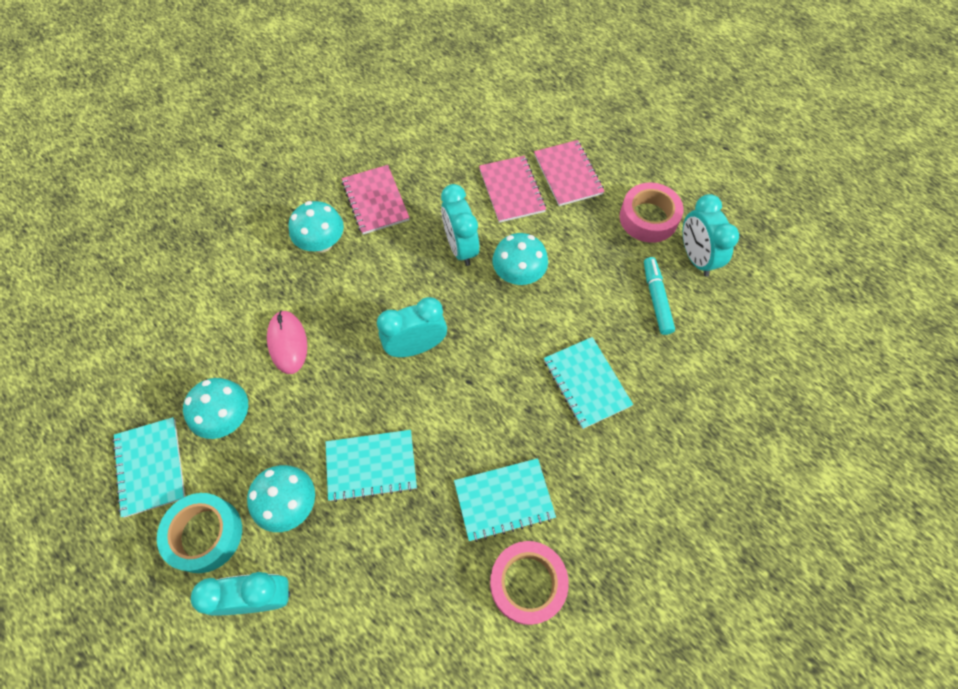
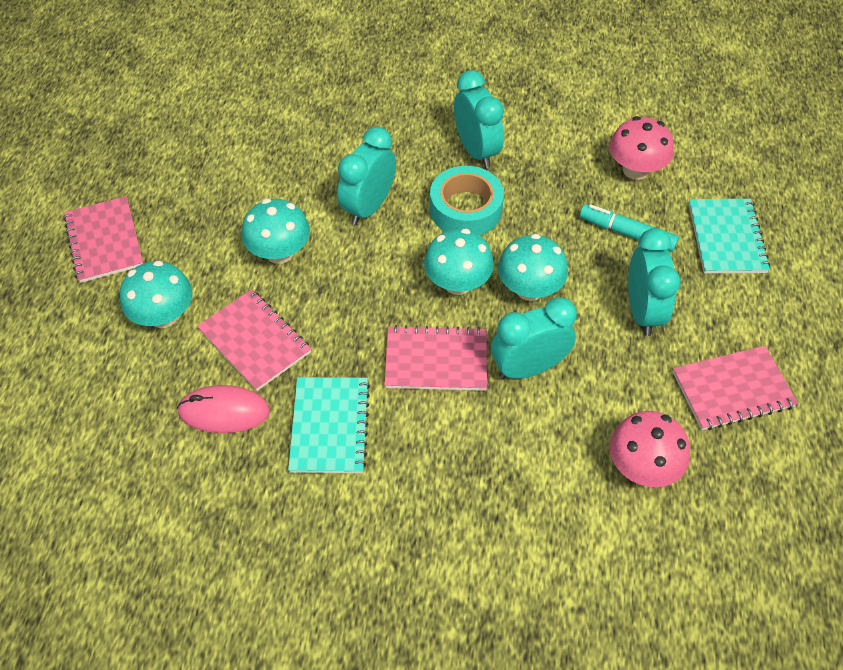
pink mushroom: none = 0 -> [610,116,674,180] [610,411,690,487] = 2
pink notebook: [342,165,410,234] [479,156,546,223] [534,140,605,206] = 3 -> [63,196,143,283] [197,289,311,391] [384,325,487,391] [673,346,798,430] = 4
pink tape: [490,541,569,625] [620,183,684,243] = 2 -> none = 0
turquoise notebook: [112,417,185,518] [326,430,417,502] [454,458,556,542] [544,337,633,429] = 4 -> [288,377,370,473] [688,199,770,273] = 2

